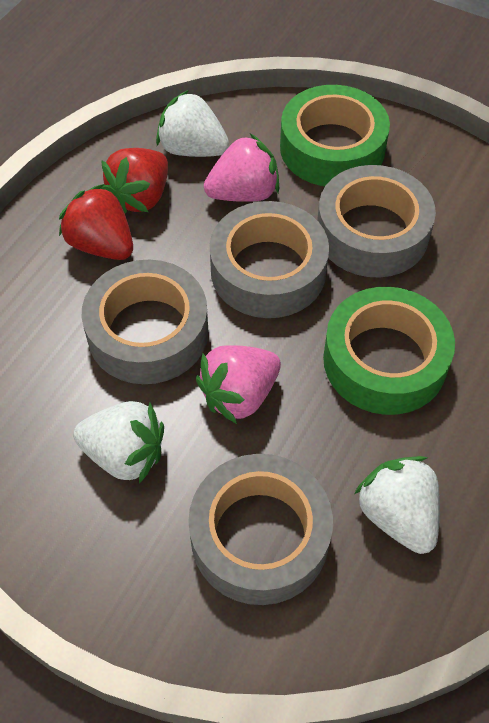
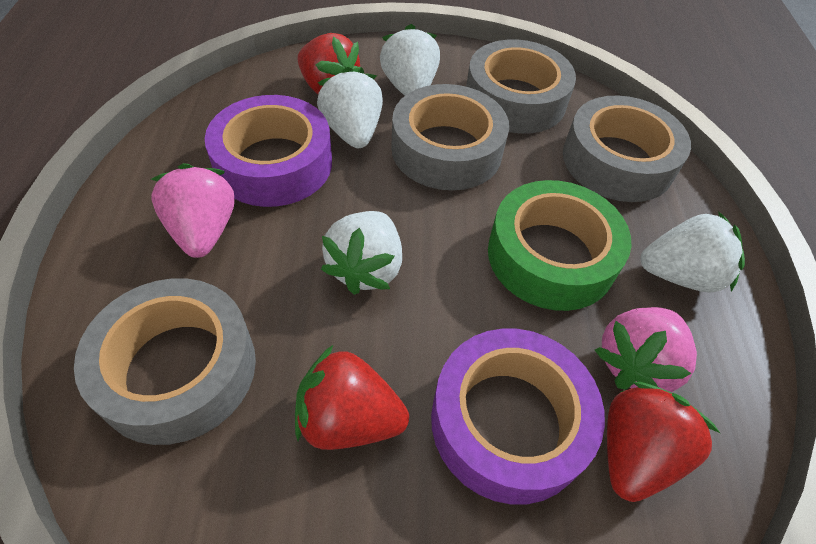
green tape: [280,85,390,186] [323,287,455,415] = 2 -> [488,180,631,311] = 1
purple tape: none = 0 -> [205,95,332,207] [431,328,605,505] = 2
red strawberry: [59,184,133,260] [101,148,168,213] = 2 -> [295,345,409,450] [297,33,364,94] [607,382,720,502] = 3
white strawberry: [73,401,164,484] [156,90,229,157] [354,456,440,554] = 3 -> [317,67,383,148] [321,211,402,295] [380,24,440,96] [640,211,745,293] = 4

